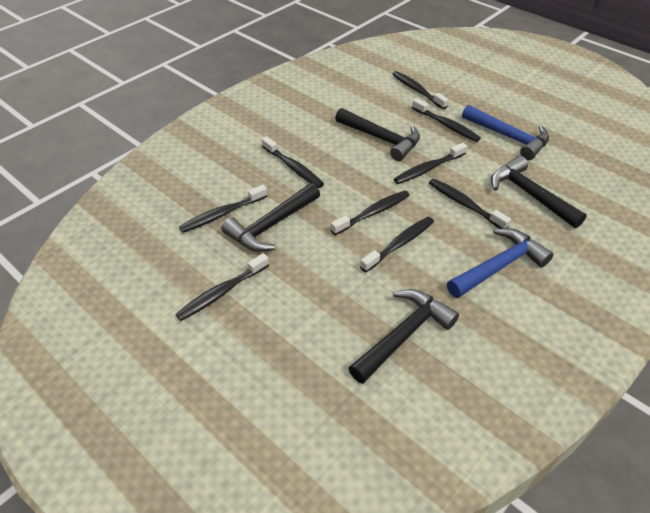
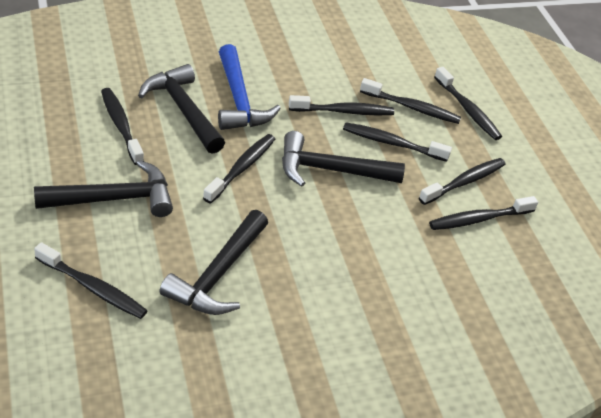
blue hammer: [447,228,553,298] [462,105,549,160] = 2 -> [218,44,281,130] = 1

